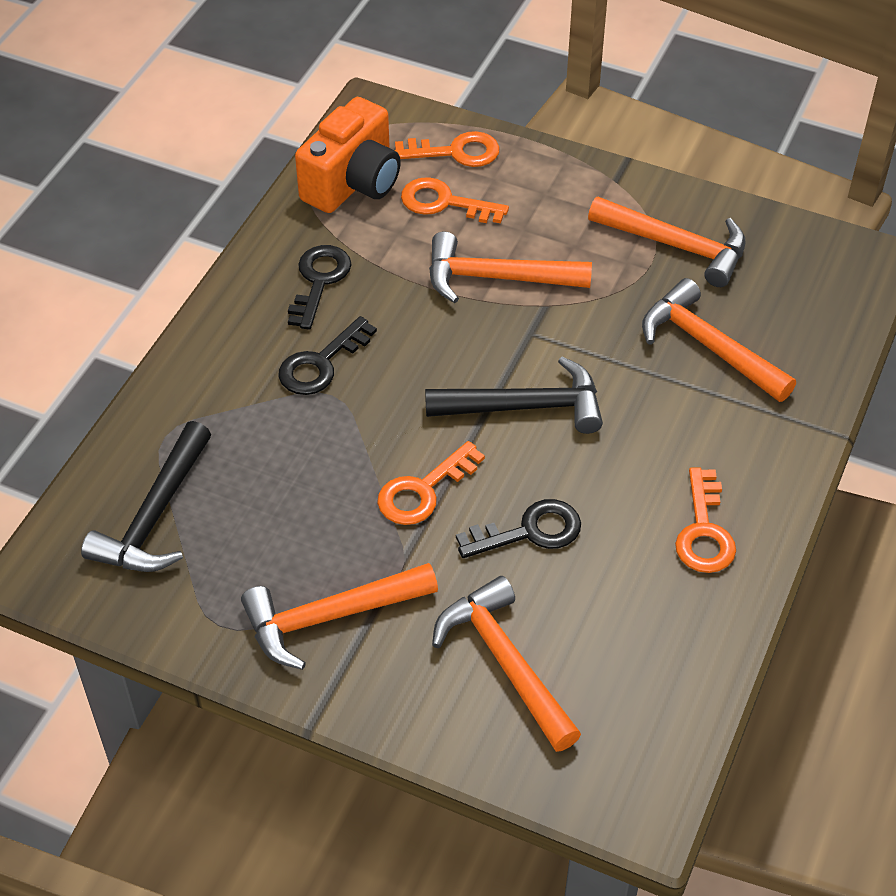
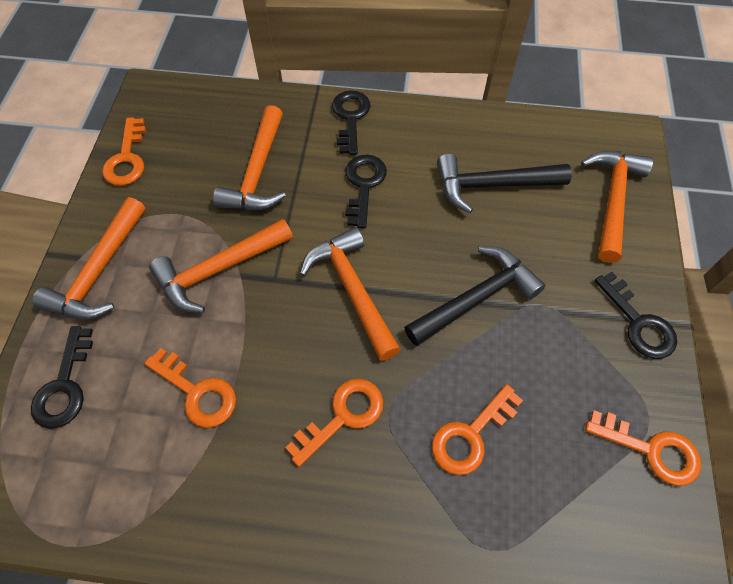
black key: [279,316,377,395] [288,245,352,330] [456,499,581,558] = 3 -> [31,326,93,429] [332,90,370,155] [345,154,387,228] [594,272,677,359] = 4
orange camera: [295,97,401,213] = 1 -> none = 0
orange key: [377,441,485,525] [395,131,500,167] [401,177,509,223] [675,467,736,573] = 4 -> [102,117,146,186] [144,348,236,428] [285,379,383,467] [432,384,523,475] [585,410,701,486] = 5

